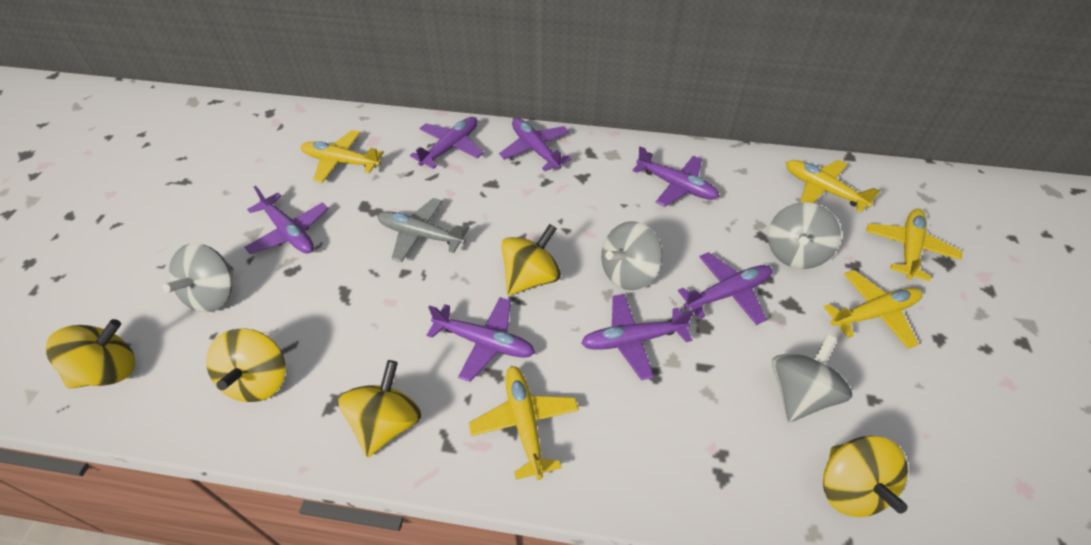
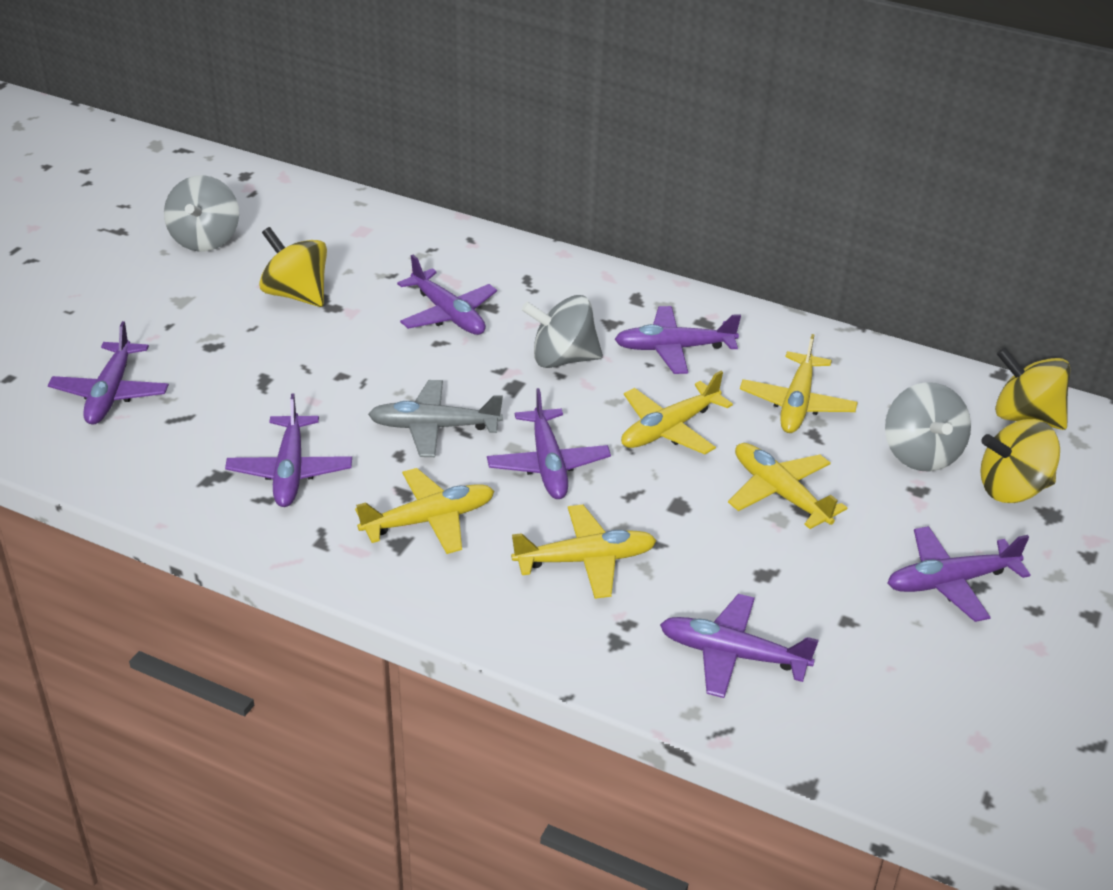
grey spinning top: [163,243,234,312] [601,221,662,290] [768,202,841,269] [772,334,852,422] = 4 -> [164,175,239,252] [522,295,603,368] [885,382,971,472] = 3
yellow spinning top: [46,319,135,389] [207,328,286,402] [338,360,421,457] [501,224,561,295] [823,435,908,517] = 5 -> [259,227,327,307] [980,419,1060,503] [995,347,1071,430] = 3

